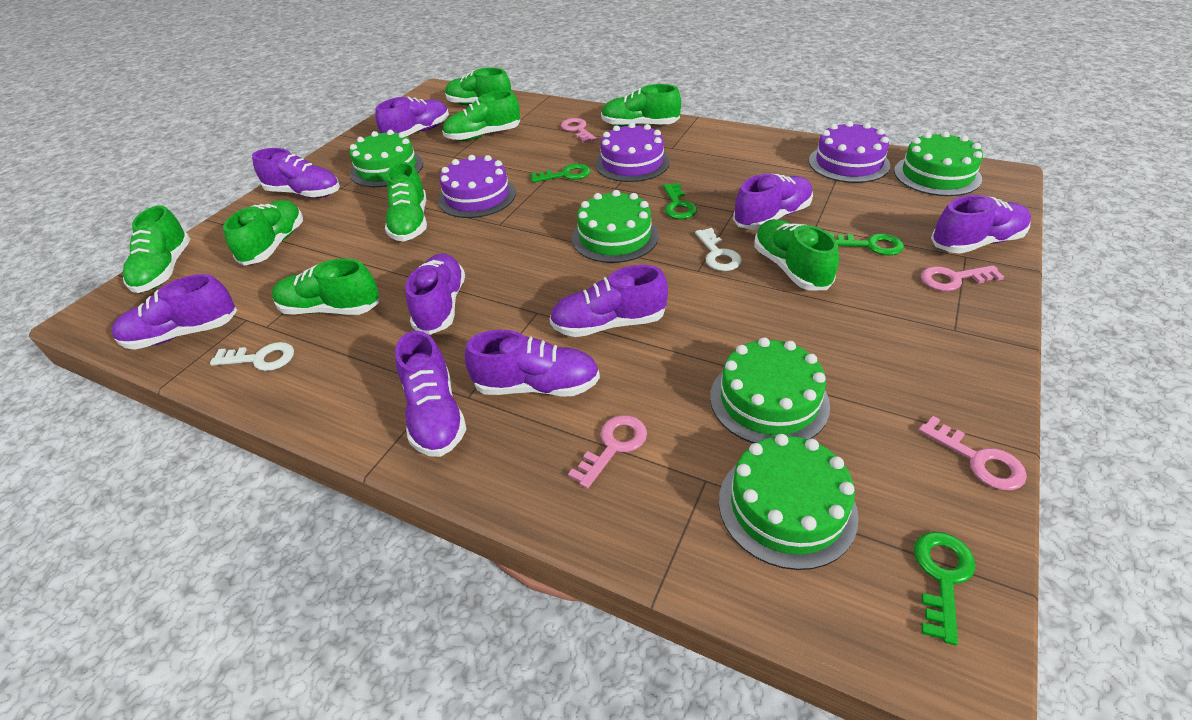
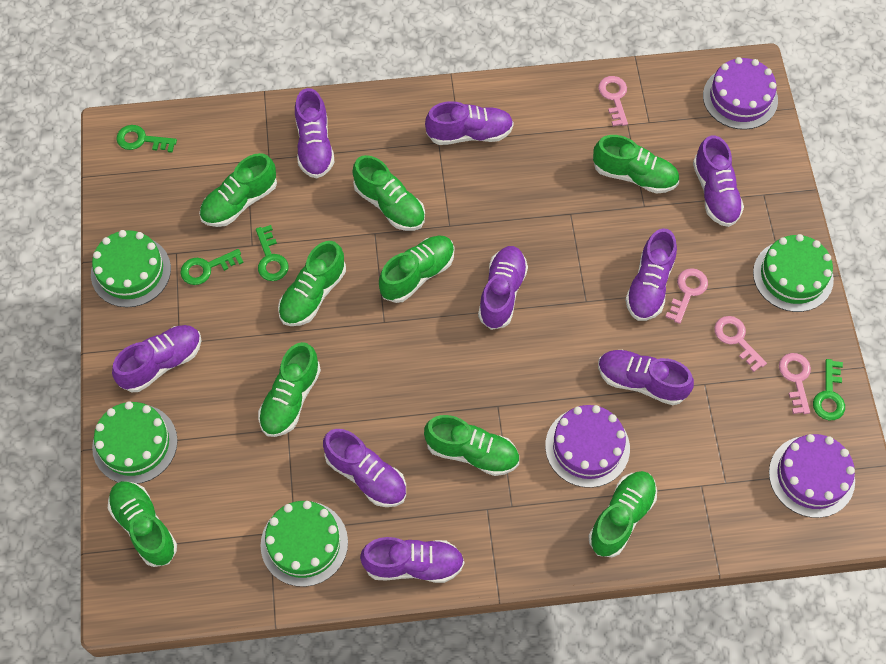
green cake: [350,130,423,187] [572,190,658,263] [710,337,830,443] [719,434,859,570] [894,131,983,196] = 5 -> [91,230,171,307] [92,401,178,484] [261,501,348,587] [753,234,834,312] = 4
green shoe: [123,205,190,293] [223,200,303,266] [272,259,380,315] [385,162,427,241] [442,91,520,141] [445,68,511,105] [601,84,681,127] [754,219,839,290] = 8 -> [108,481,177,567] [199,153,277,227] [258,342,321,437] [278,241,346,326] [353,155,425,231] [379,236,454,303] [424,415,519,476] [589,471,657,557] [593,135,679,194] = 9
white key: [210,342,294,371] [695,228,742,271] = 2 -> none = 0

